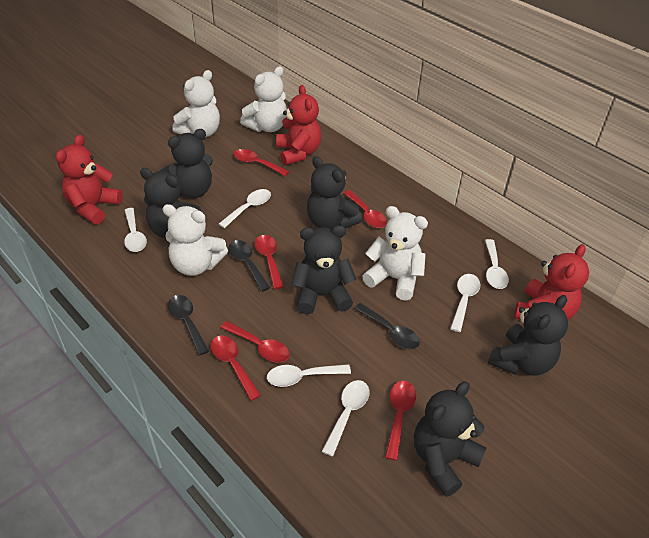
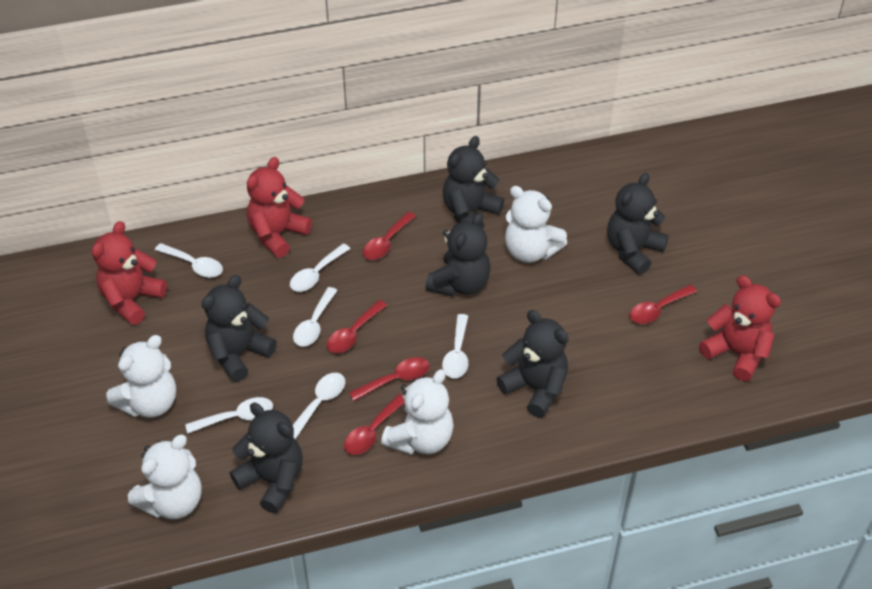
black spoon: [168,295,209,356] [228,240,270,292] [354,303,420,349] = 3 -> none = 0
red spoon: [211,335,261,401] [221,321,290,363] [234,149,289,176] [255,235,283,289] [344,190,387,228] [385,381,416,461] = 6 -> [327,300,387,353] [344,394,405,455] [349,357,430,401] [363,212,416,260] [629,285,697,324] = 5

